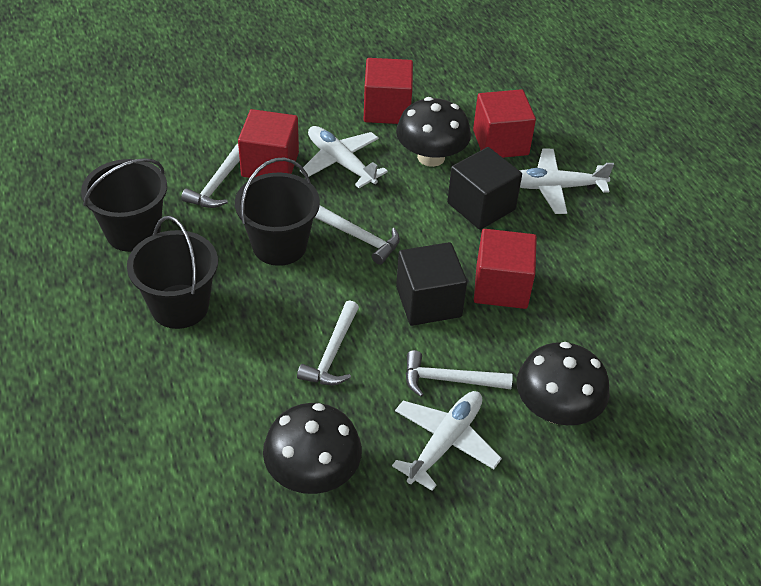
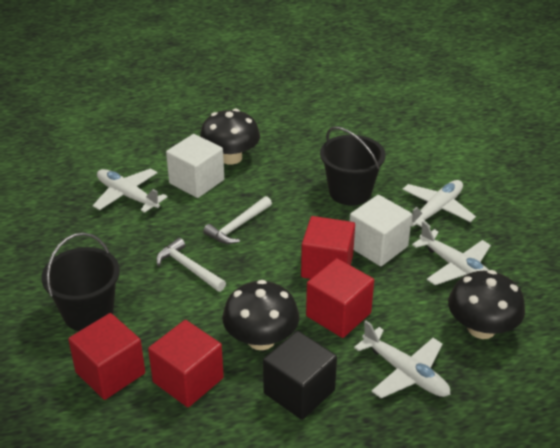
black bucket: [81,158,167,252] [127,216,218,329] [235,158,320,266] = 3 -> [41,233,120,331] [320,126,385,206] = 2
black cube: [396,242,467,326] [447,147,522,230] = 2 -> [263,331,337,420] = 1
white cube: none = 0 -> [166,134,224,198] [350,195,412,266] = 2
white hammer: [181,144,240,208] [297,300,359,385] [314,205,400,265] [406,350,513,397] = 4 -> [156,238,226,292] [203,196,272,244] = 2
white plane: [300,126,388,188] [392,391,502,491] [519,149,614,214] = 3 -> [93,168,168,213] [354,320,450,398] [402,180,476,228] [412,221,491,285] = 4

